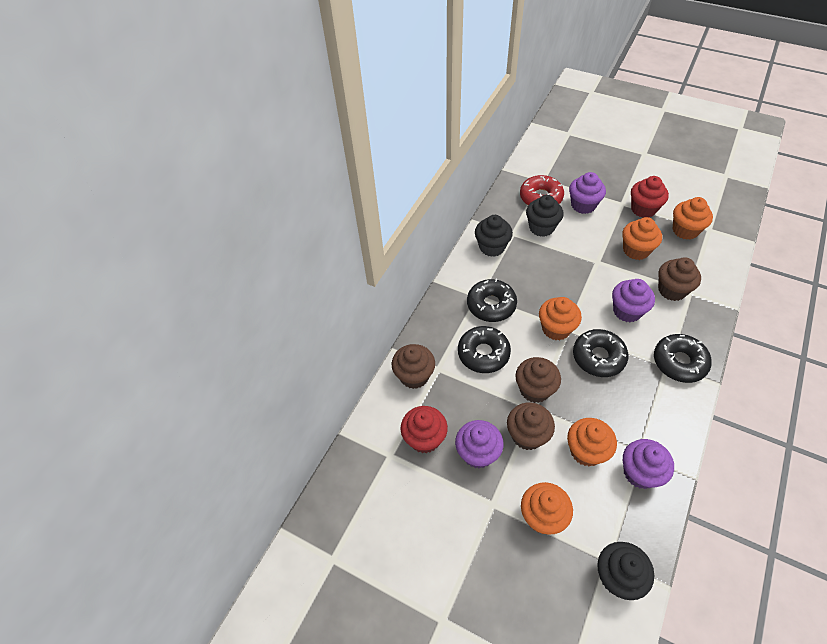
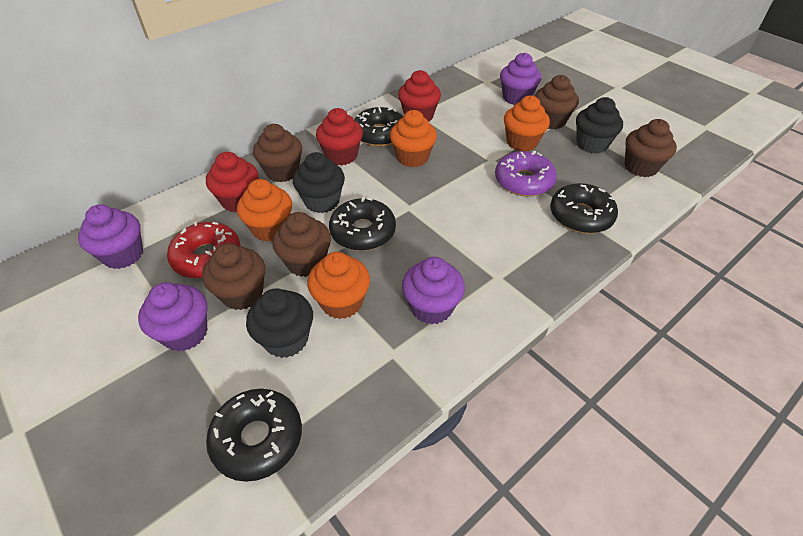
brown cupcake: [392,344,435,389] [507,402,555,450] [515,357,561,403] [658,257,701,301] = 4 -> [202,243,266,310] [253,124,302,182] [272,212,331,277] [535,75,579,129] [625,119,677,177] = 5
orange cupcake: [521,482,573,535] [539,297,582,340] [567,418,617,466] [622,217,662,260] [672,197,713,240] = 5 -> [237,179,292,242] [307,252,370,319] [390,110,437,167] [504,95,550,151] = 4
purple donut: none = 0 -> [495,151,557,197] = 1
red cupcake: [401,406,448,453] [631,176,669,218] = 2 -> [206,152,259,213] [316,108,363,165] [398,70,441,121] = 3

